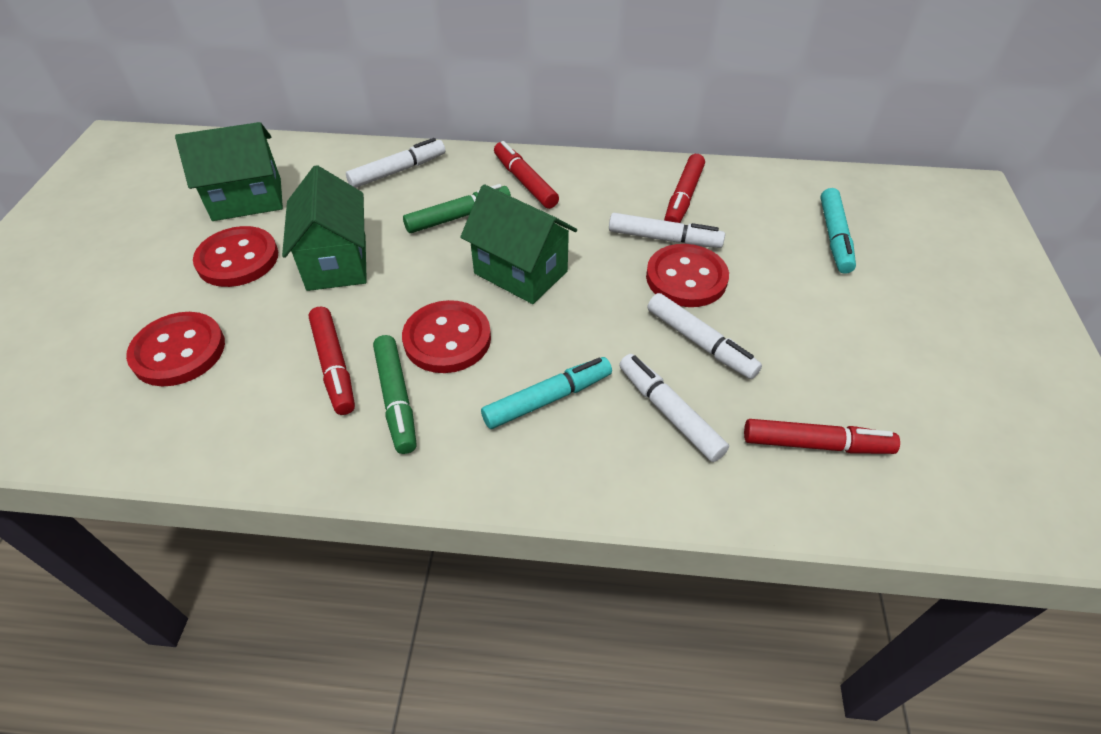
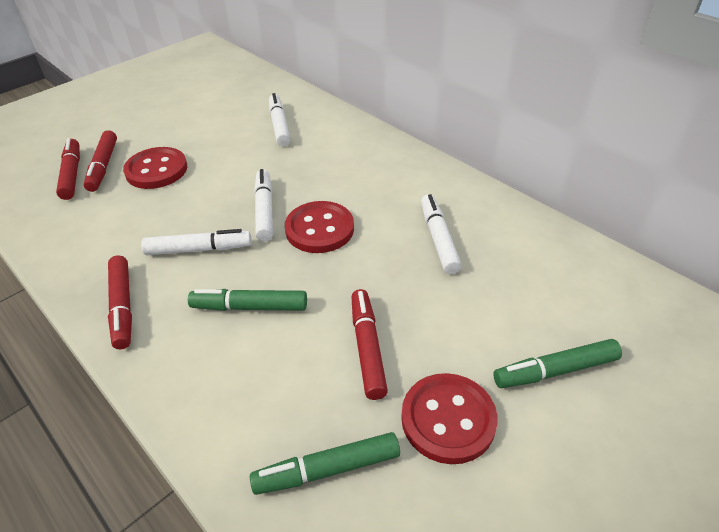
green house: [175,122,283,221] [282,165,367,291] [460,184,577,304] = 3 -> none = 0
green marker: [373,335,417,454] [403,184,511,233] = 2 -> [188,289,307,311] [250,432,400,495] [493,339,622,388] = 3
red button: [126,312,225,386] [193,226,278,287] [402,300,491,373] [646,244,729,307] = 4 -> [123,147,187,189] [285,201,354,253] [401,373,498,464] = 3
turquoise marker: [481,357,612,429] [821,188,856,274] = 2 -> none = 0

